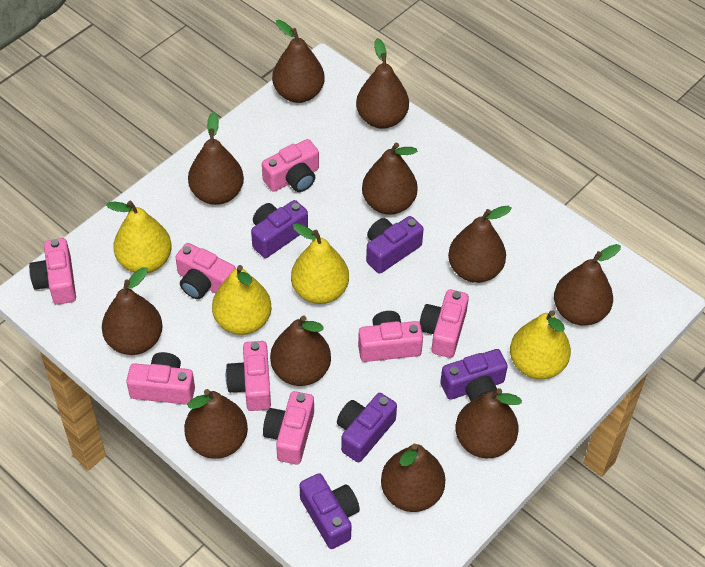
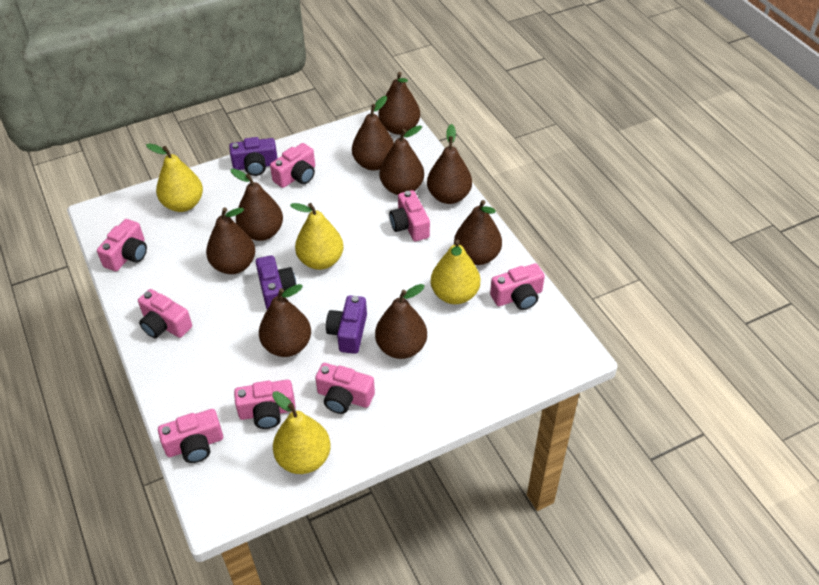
brown pear: [102,267,163,355] [184,389,248,459] [188,112,244,205] [270,315,331,386] [272,20,325,103] [356,38,409,129] [362,143,418,215] [381,444,445,512] [448,206,512,283] [455,388,522,458] [554,244,621,326] = 11 -> [206,208,255,274] [231,169,283,241] [259,284,311,357] [352,96,394,171] [375,284,427,359] [378,72,420,135] [380,125,424,195] [427,124,472,204] [454,200,502,265] = 9
purple camera: [251,200,308,258] [300,473,360,549] [337,393,397,462] [366,216,424,274] [440,349,508,401] = 5 -> [229,137,278,176] [256,255,296,309] [326,295,367,354] = 3

